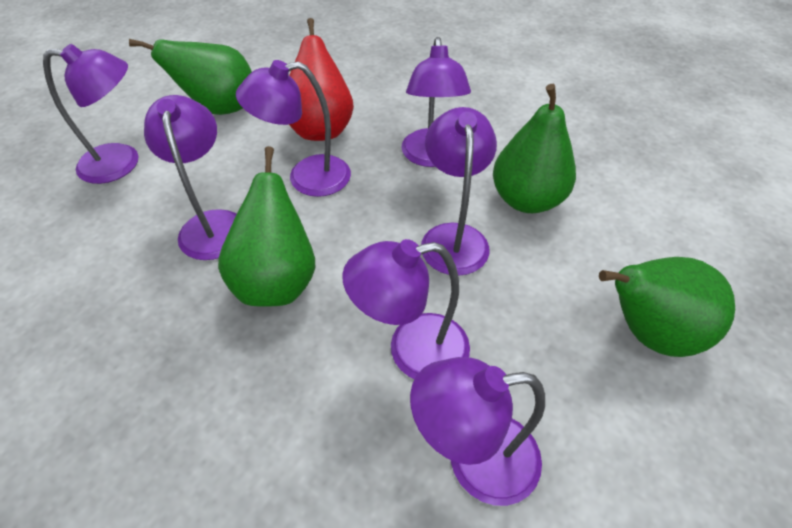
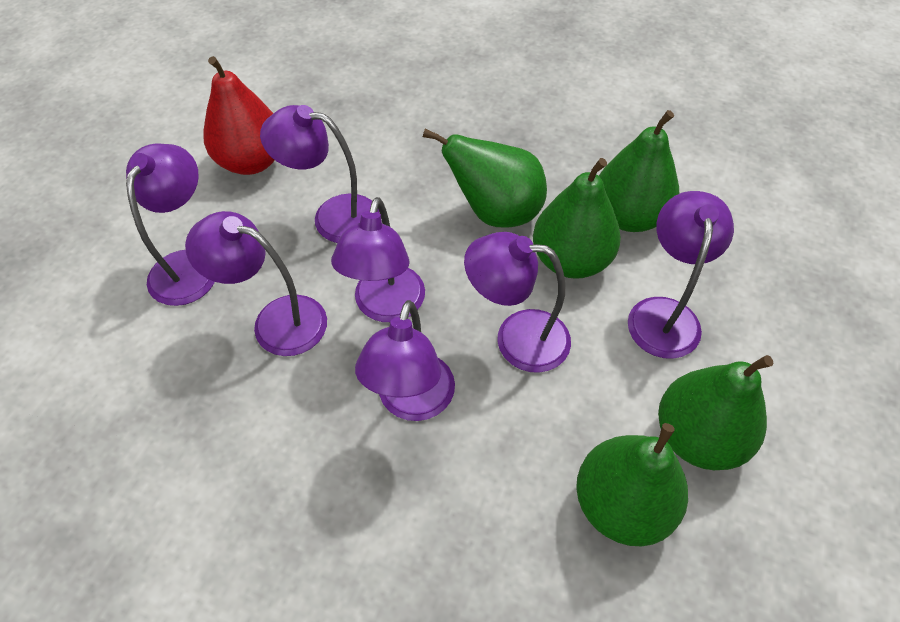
green pear: [129,39,252,115] [218,146,315,307] [493,84,576,213] [599,257,735,357] = 4 -> [423,129,547,227] [533,158,621,279] [576,423,688,546] [599,110,679,232] [658,355,773,470] = 5

